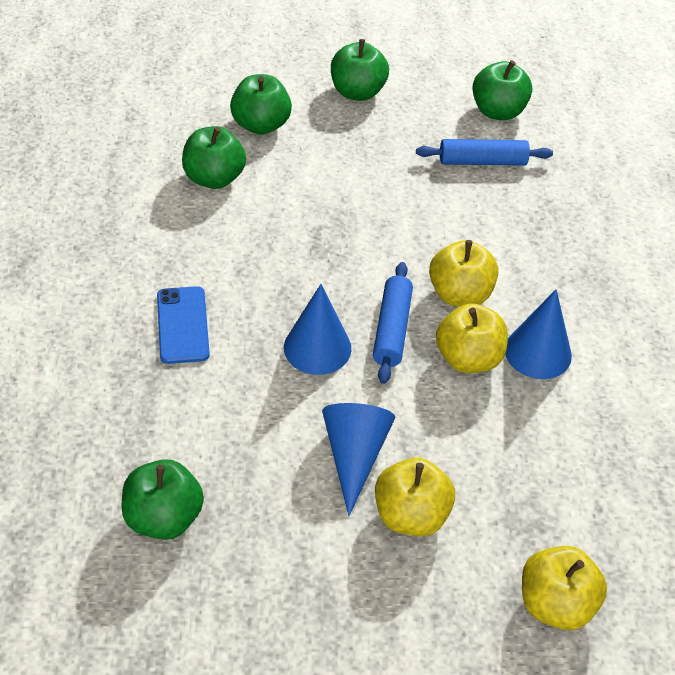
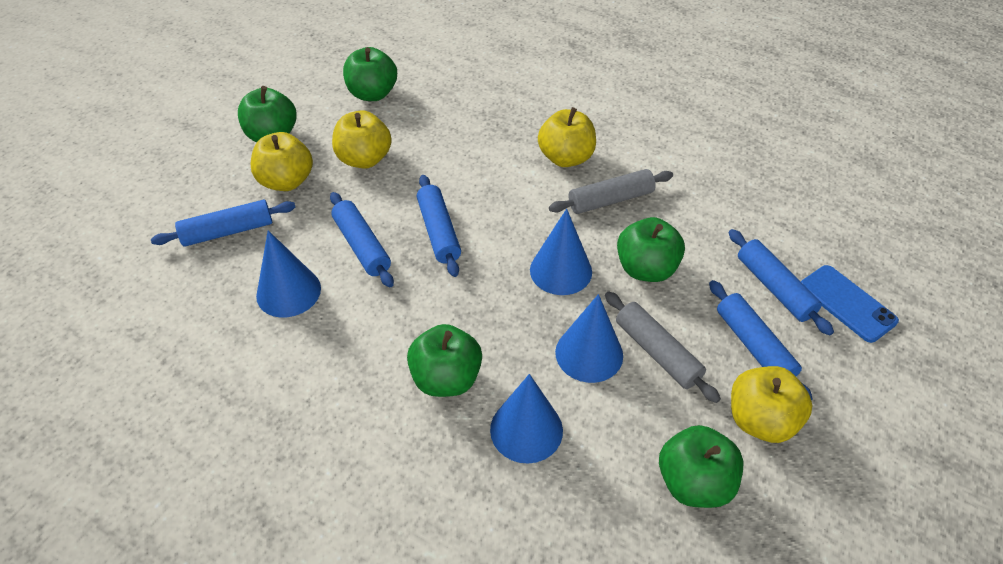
blue cone: [284,284,351,375] [322,403,395,516] [505,289,572,379] = 3 -> [256,230,321,318] [490,374,563,464] [530,209,592,295] [555,294,623,383] = 4
blue rolling pin: [373,262,413,384] [416,139,553,166] = 2 -> [151,200,295,247] [330,192,394,287] [417,175,461,277] [709,280,812,401] [728,229,834,336] = 5
grey rolling pin: none = 0 -> [549,169,673,214] [605,291,721,403] = 2

